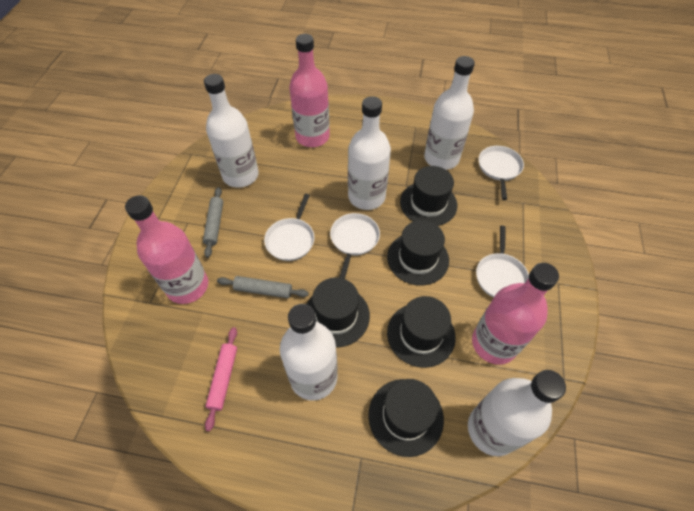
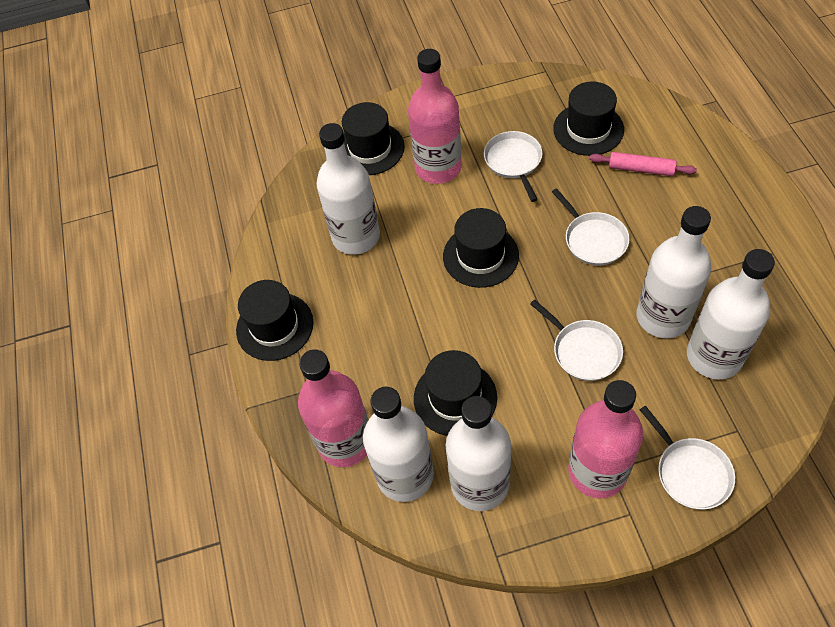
grey rolling pin: [203,187,223,258] [217,276,309,298] = 2 -> none = 0

